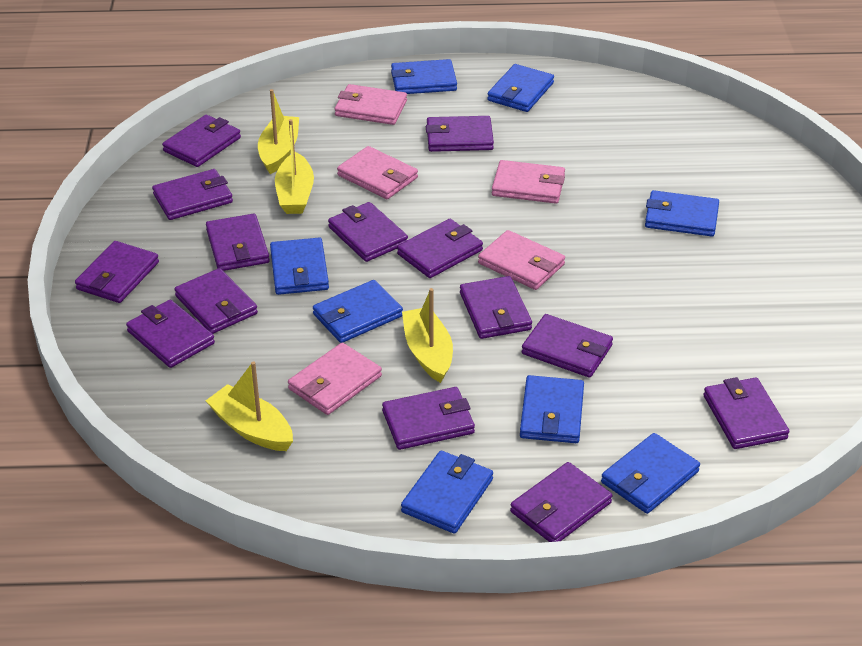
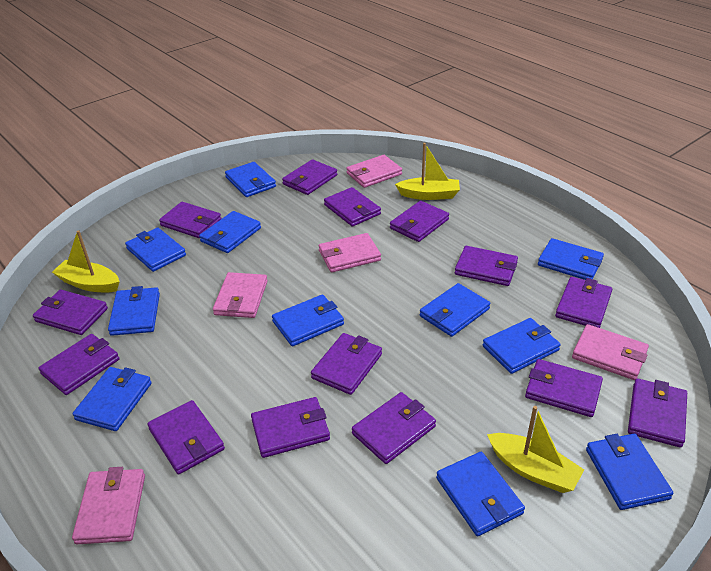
blue wallet: [270,238,329,295] [313,280,403,343] [391,59,457,94] [401,451,493,534] [487,64,554,112] [520,375,584,443] [601,433,700,514] [645,190,719,236] = 8 -> [72,367,152,431] [108,286,160,336] [125,228,186,272] [199,211,261,253] [225,162,276,197] [272,294,344,346] [420,283,490,337] [436,452,525,536] [483,318,561,374] [538,238,604,280] [586,434,673,510] = 11
yellow boat: [206,361,293,451] [258,89,299,174] [275,119,314,214] [402,288,453,383] = 4 -> [52,230,120,292] [395,143,460,200] [487,406,584,493] = 3

